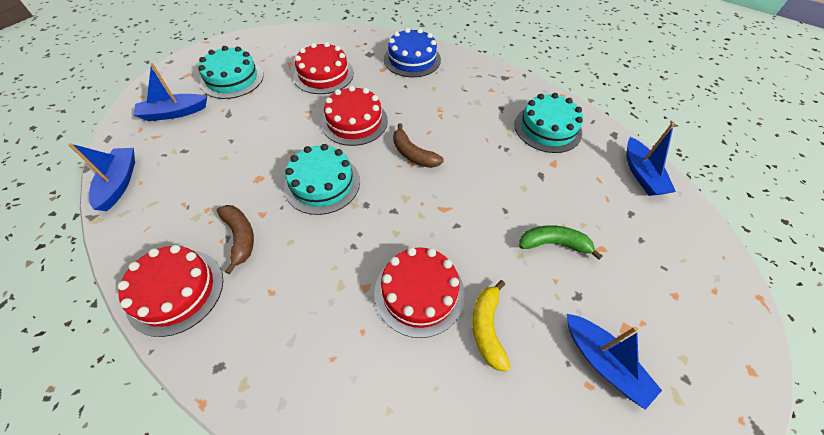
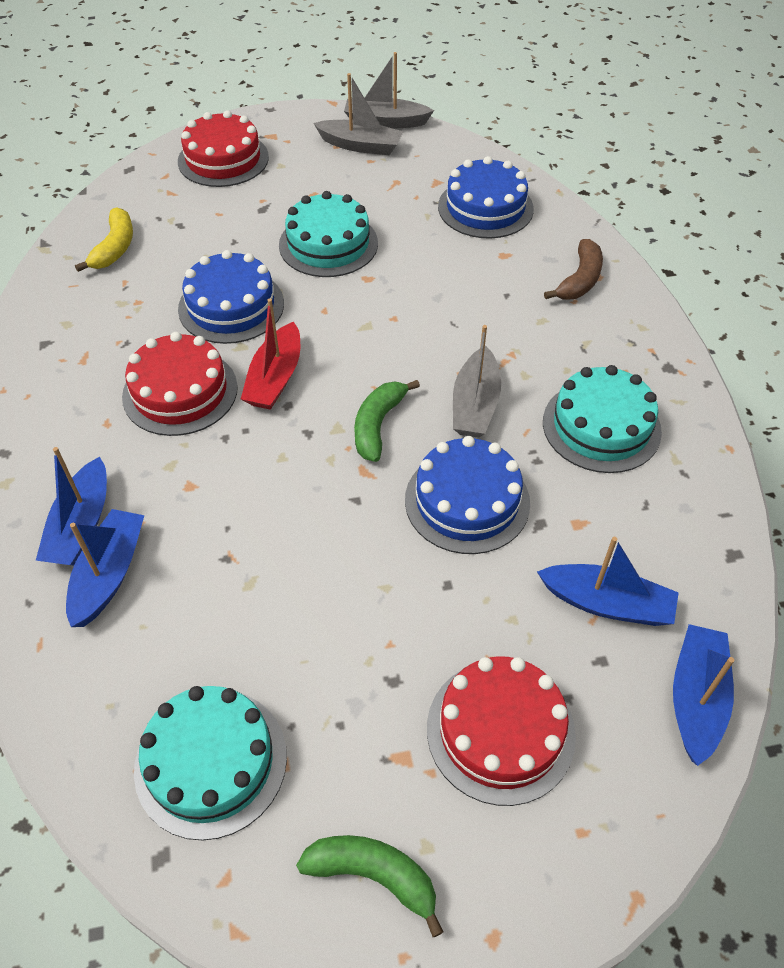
blue cake: [384,28,441,77] = 1 -> [178,250,284,344] [405,436,530,554] [438,156,534,239] = 3
brown banana: [217,205,254,274] [393,123,444,168] = 2 -> [544,239,603,300] = 1
green banana: [519,225,603,260] = 1 -> [296,835,443,937] [354,380,420,462] = 2
grey boat: none = 0 -> [313,73,404,155] [344,52,434,128] [453,325,501,438] = 3
red boat: none = 0 -> [241,299,300,410] = 1
red cake: [118,245,223,337] [293,42,354,94] [321,86,388,146] [374,247,465,338] = 4 -> [122,332,238,436] [178,110,269,187] [427,656,576,806] = 3

